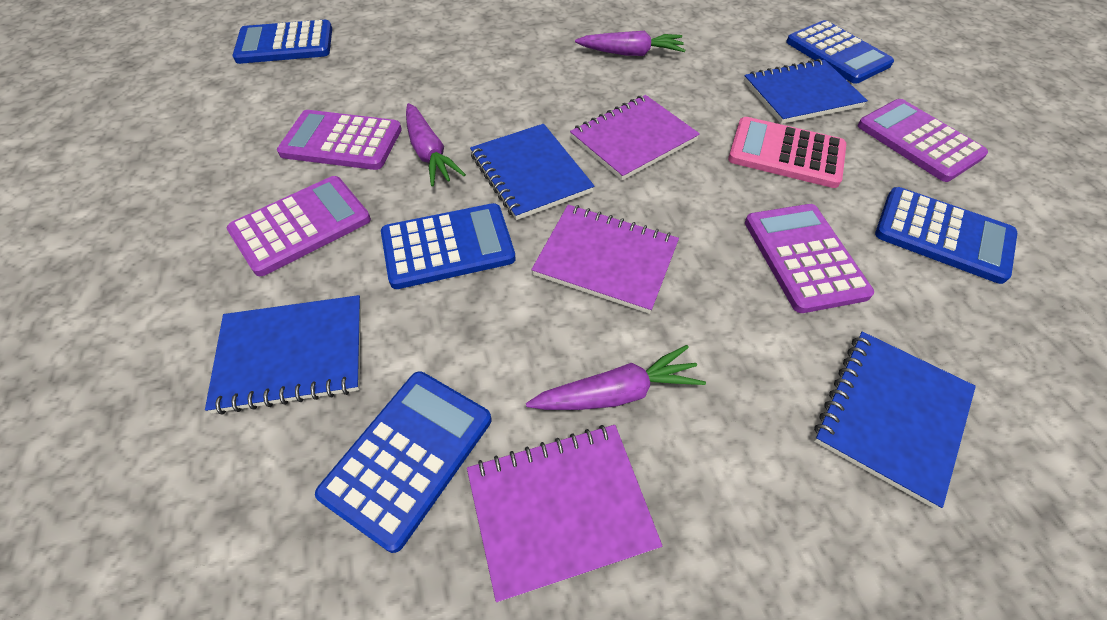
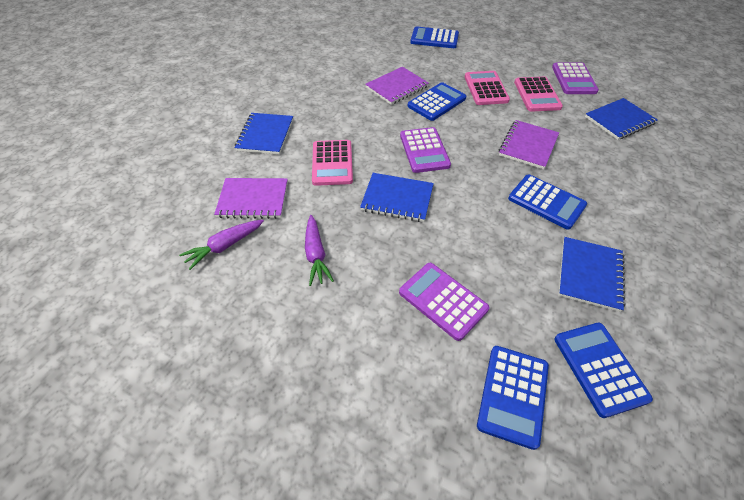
pink calculator: [728,117,846,188] = 1 -> [312,140,353,186] [465,71,510,105] [514,77,563,112] = 3
purple calculator: [227,176,371,276] [277,110,402,170] [745,204,874,313] [858,99,988,182] = 4 -> [399,263,489,341] [400,127,451,173] [552,62,599,94] = 3
purple carrot: [406,103,466,187] [526,345,706,410] [575,31,685,56] = 3 -> [179,220,264,270] [305,215,334,286] = 2

